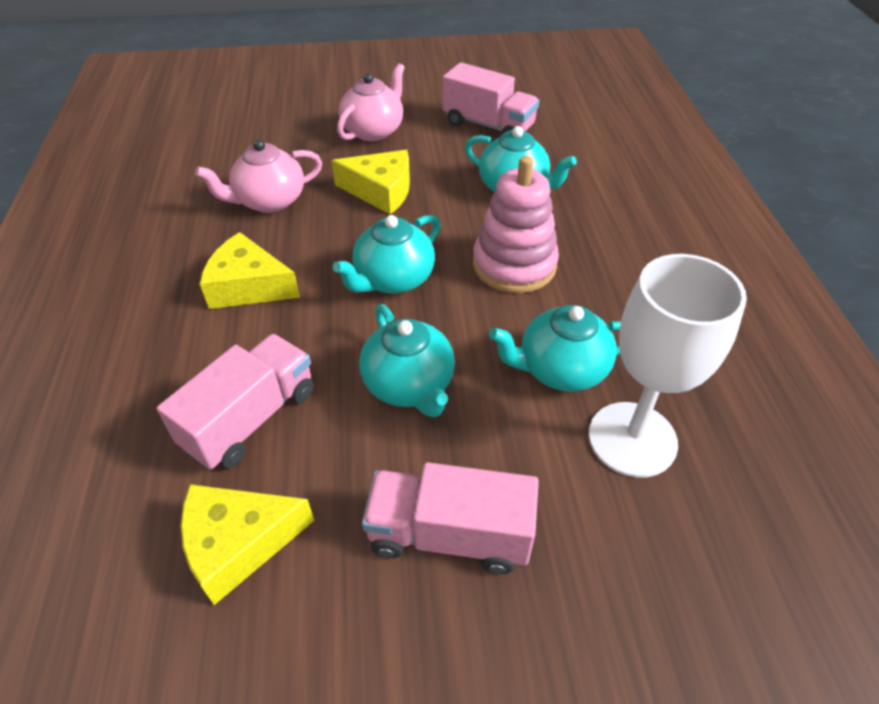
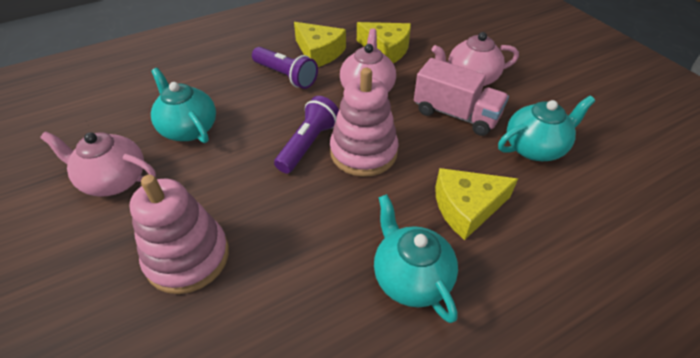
pink stacking toy: [473,156,559,293] = 1 -> [130,175,229,294] [330,68,398,177] = 2
pink teapot: [195,139,322,213] [337,63,405,141] = 2 -> [40,131,156,197] [340,28,396,92] [432,32,519,86] = 3
pink truck: [156,334,314,470] [362,462,539,574] [443,62,539,134] = 3 -> [414,58,509,136] = 1
purple flashlight: none = 0 -> [252,47,318,89] [274,96,339,174] = 2
turquoise teapot: [333,215,441,293] [359,304,455,418] [465,126,577,192] [489,305,621,392] = 4 -> [151,68,216,143] [374,194,458,323] [498,96,595,161] = 3
white goblet: [588,254,747,478] = 1 -> none = 0

